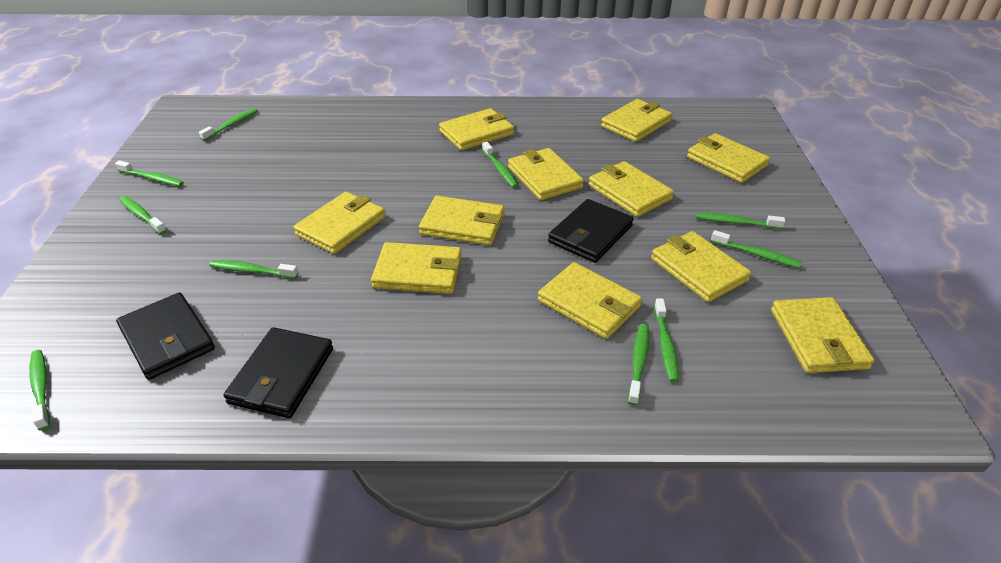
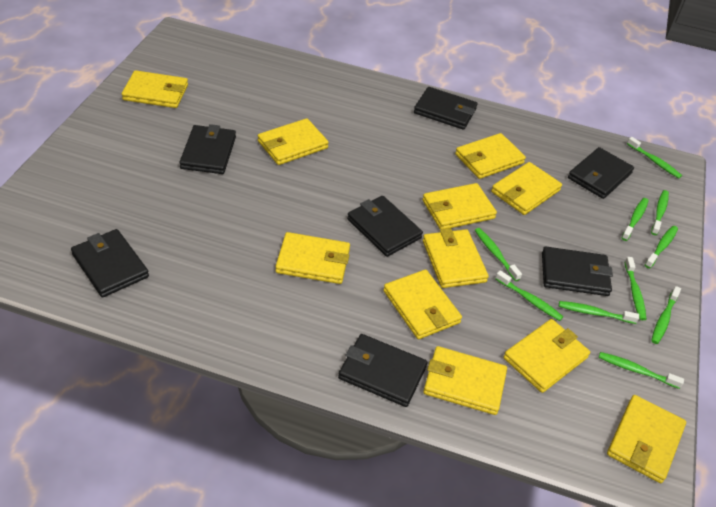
black wallet: [116,292,215,380] [223,327,333,418] [548,199,633,263] = 3 -> [71,229,149,298] [179,124,236,174] [338,334,427,407] [347,196,423,257] [414,87,478,130] [542,247,613,296] [568,147,634,199] = 7

